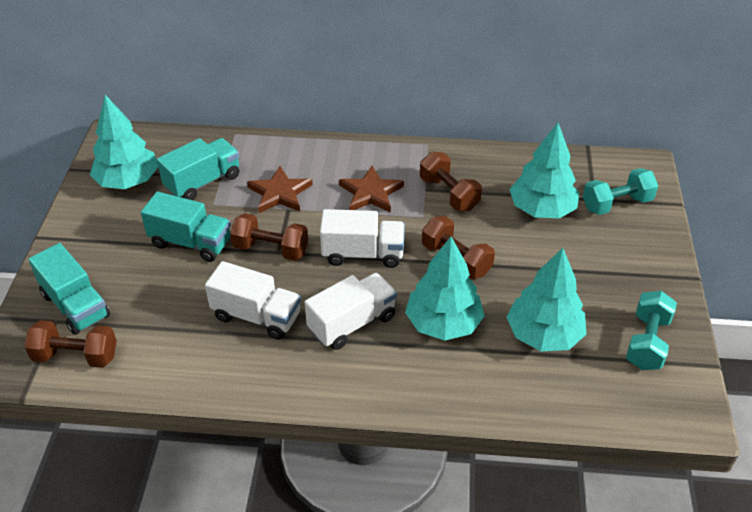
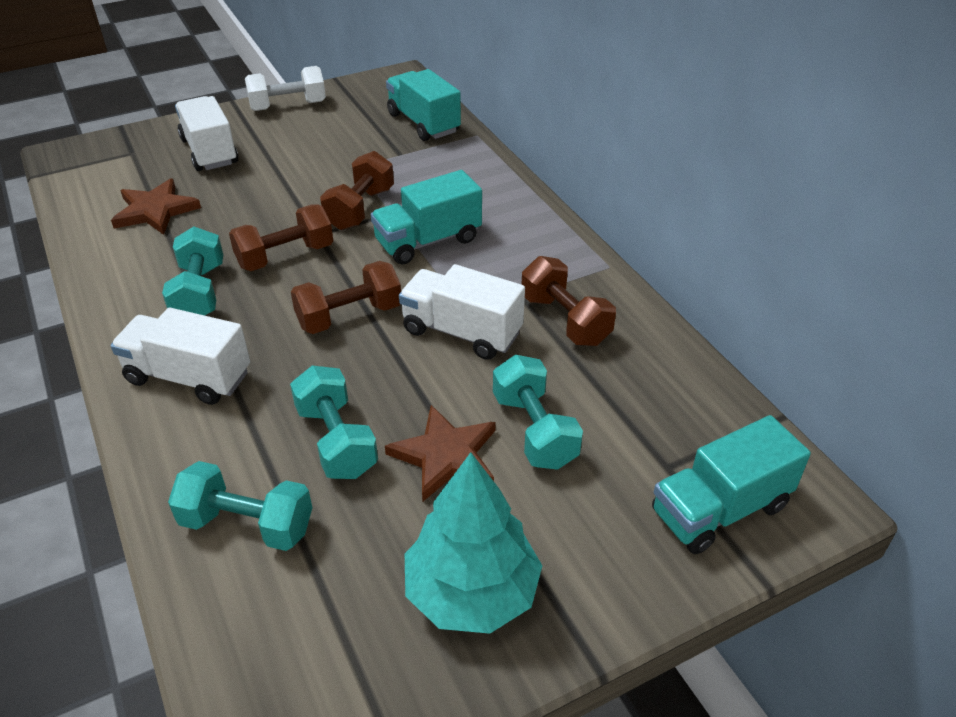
turquoise dumbbell: [583,168,658,215] [626,291,677,370] = 2 -> [162,227,223,316] [168,461,312,551] [290,366,378,479] [493,355,583,470] = 4
turquoise tree: [90,95,158,189] [405,237,485,341] [507,248,587,351] [509,123,579,219] = 4 -> [405,452,542,634] = 1
white dumbbell: none = 0 -> [245,66,326,111] = 1

